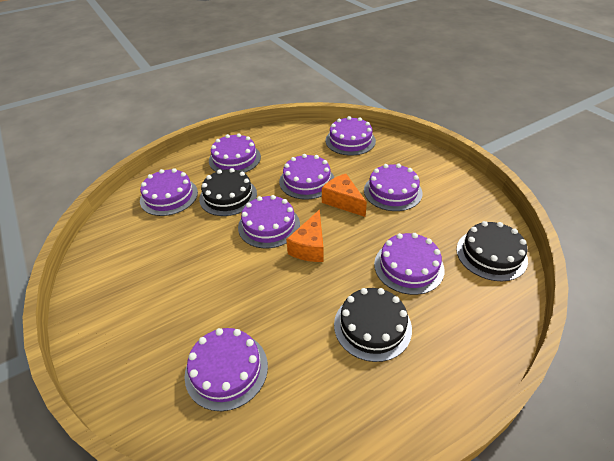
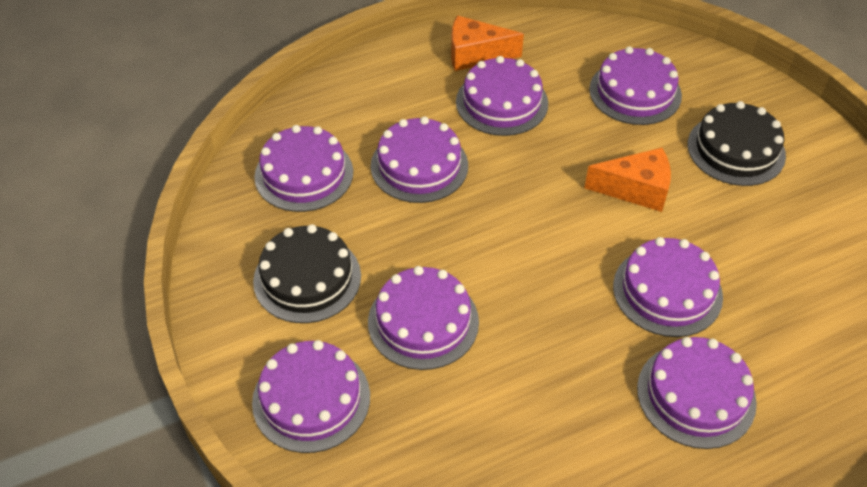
black cake: [199,168,257,216] [334,288,412,362] [456,221,528,281] = 3 -> [253,224,361,323] [688,101,786,186] = 2

